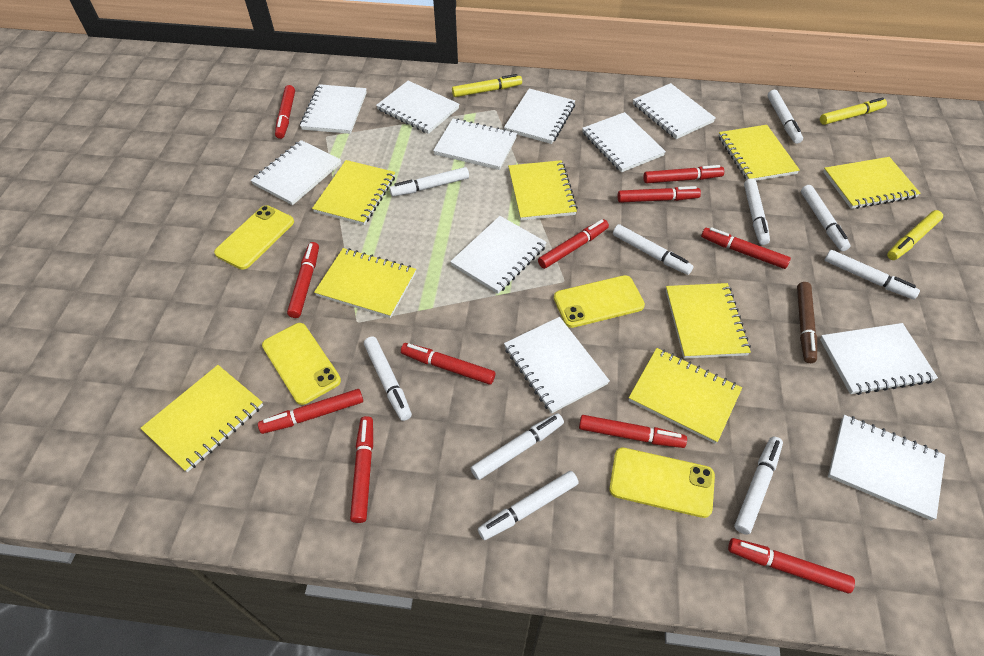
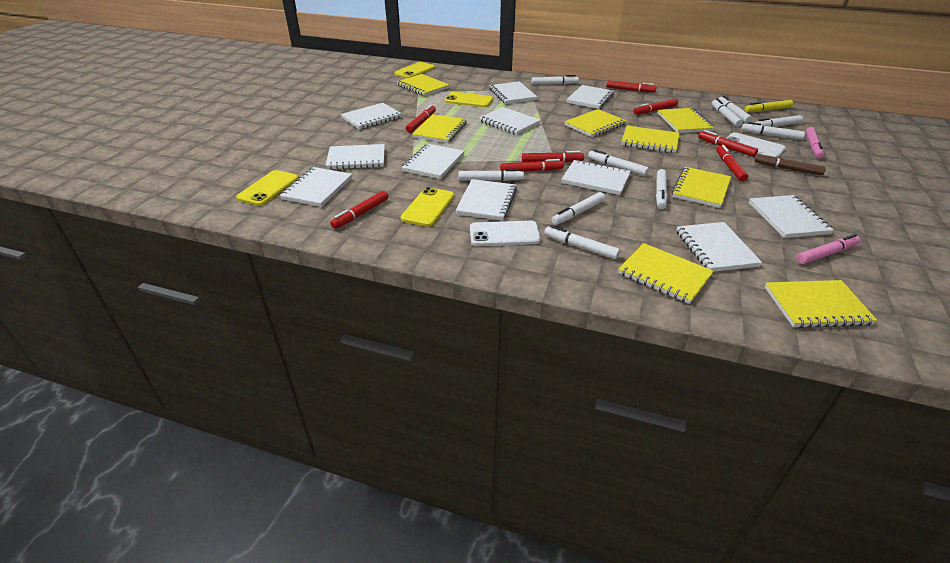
pink marker: none = 0 -> [796,234,861,264] [805,127,824,158] = 2
red marker: [258,389,363,434] [275,85,295,139] [287,242,319,318] [350,416,373,523] [401,343,495,385] [538,219,609,269] [579,415,687,448] [617,186,701,203] [643,165,724,184] [701,227,791,269] [728,538,855,593] = 11 -> [330,191,388,229] [406,105,436,133] [500,159,564,172] [522,151,584,162] [606,80,657,92] [634,99,678,115] [698,130,758,157] [716,145,748,182] = 8
white phone: none = 0 -> [470,221,541,246] [727,132,786,158] = 2
yellow marker: [452,74,522,97] [820,97,887,125] [887,210,943,260] = 3 -> [745,100,793,112] = 1

